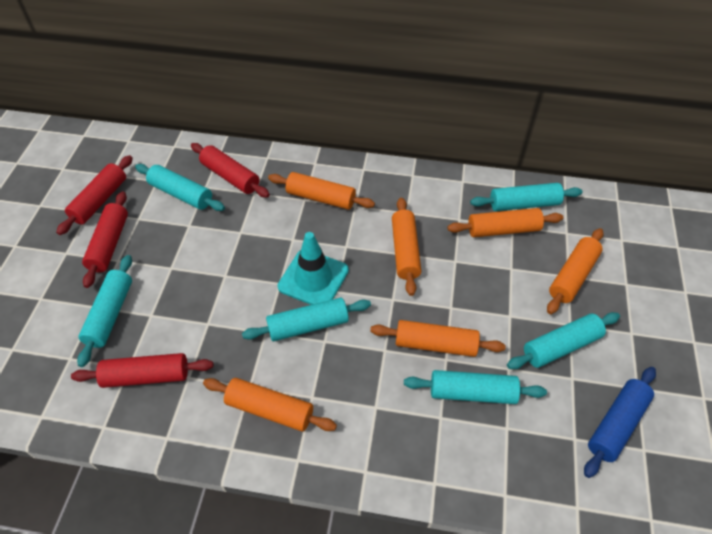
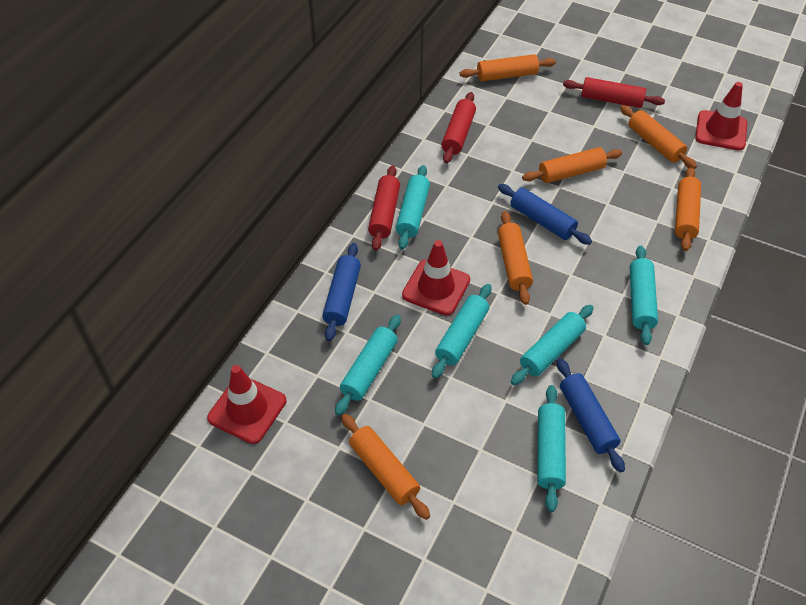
blue rolling pin: [584,367,656,478] = 1 -> [322,243,361,341] [498,184,592,245] [557,358,625,473] = 3
red rolling pin: [56,155,133,235] [71,353,214,388] [82,191,128,288] [191,143,270,198] = 4 -> [368,165,400,251] [441,92,476,163] [563,77,665,108] = 3
red traffic cone: none = 0 -> [207,365,286,444] [402,240,470,316] [695,82,747,151] = 3
turquoise traffic cone: [278,232,349,305] = 1 -> none = 0

